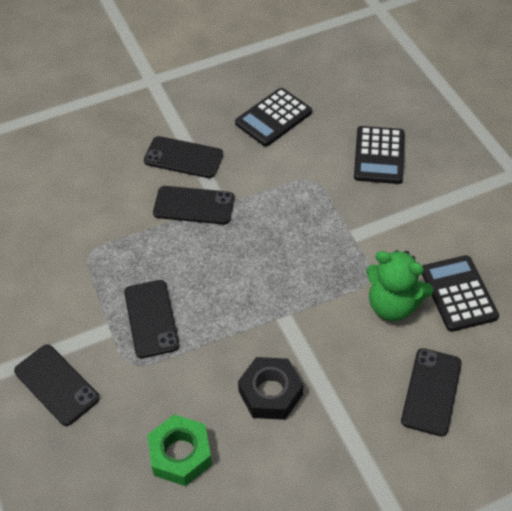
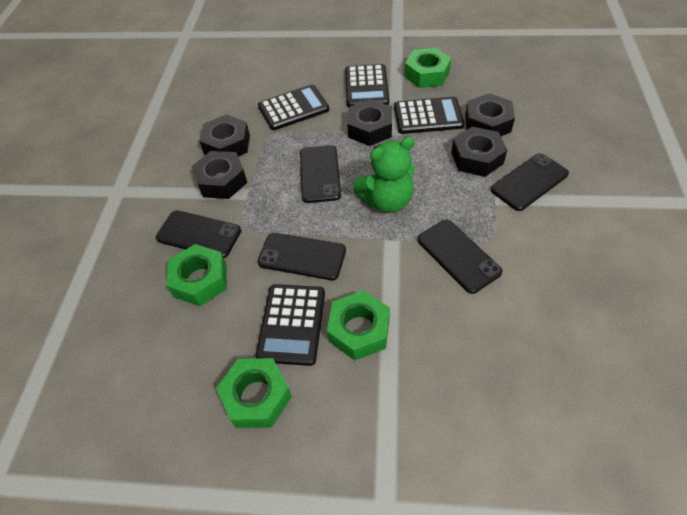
black calculator: [235,88,312,146] [354,126,404,184] [422,255,499,332] = 3 -> [256,284,325,366] [258,85,329,130] [345,64,389,107] [394,96,464,134] = 4
black nut: [238,357,303,420] = 1 -> [191,151,247,199] [199,114,250,156] [347,99,392,146] [451,127,507,177] [465,93,515,136] = 5
green nut: [147,414,212,486] = 1 -> [166,244,227,306] [216,358,292,428] [327,290,390,360] [404,48,451,88] = 4

